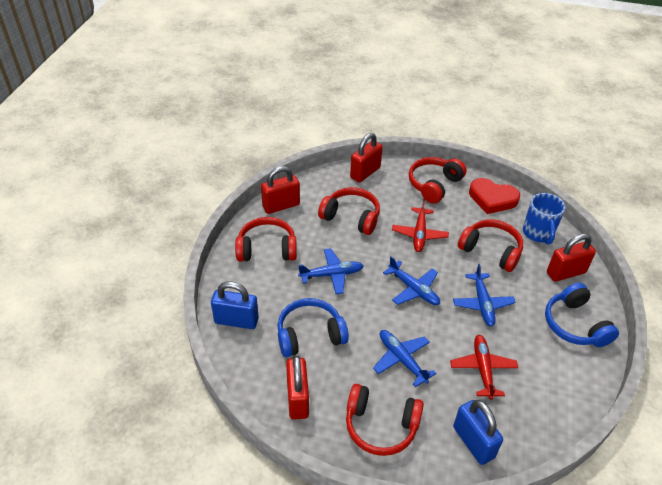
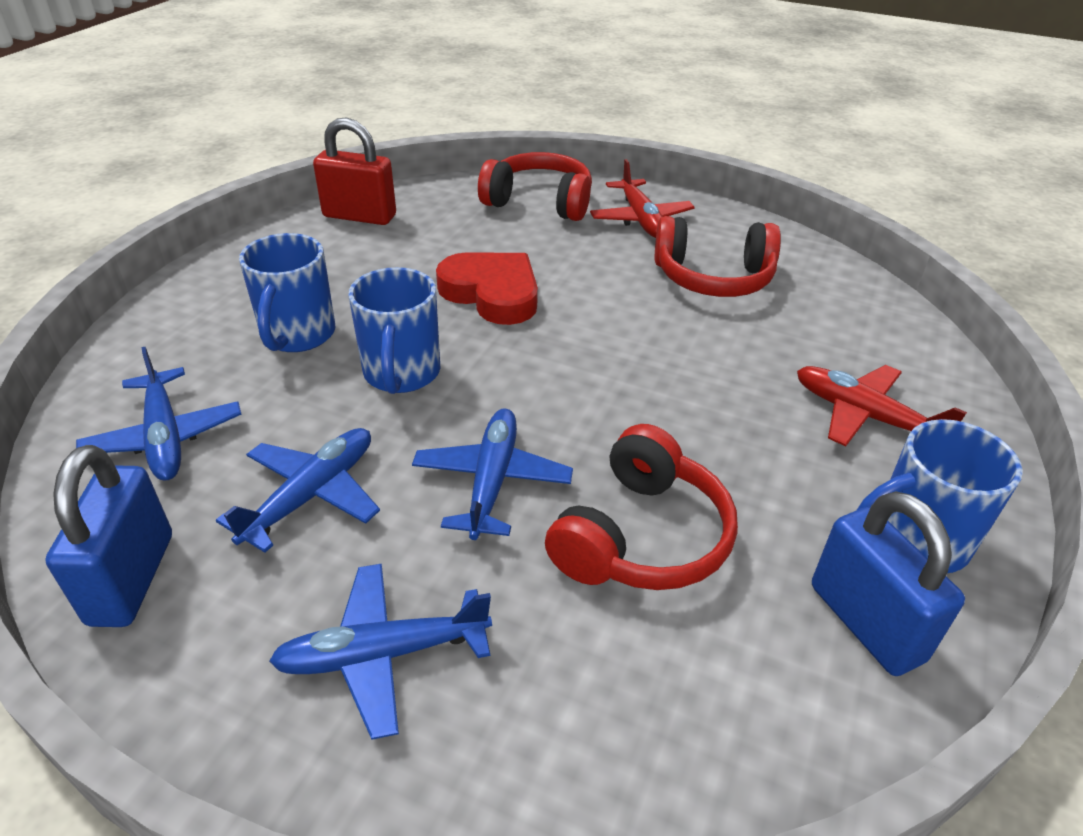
blue headphones: [277,298,349,357] [545,283,619,347] = 2 -> none = 0
blue mug: [523,193,565,245] = 1 -> [239,233,335,352] [348,267,440,394] [857,419,1023,573] = 3
red headphones: [235,217,297,262] [318,187,380,235] [346,384,424,456] [409,157,466,204] [458,219,523,272] = 5 -> [478,152,592,221] [545,424,738,590] [655,216,781,297] = 3
red padlock: [261,166,300,214] [286,355,309,420] [350,133,383,183] [547,233,596,282] = 4 -> [313,117,396,225] = 1

